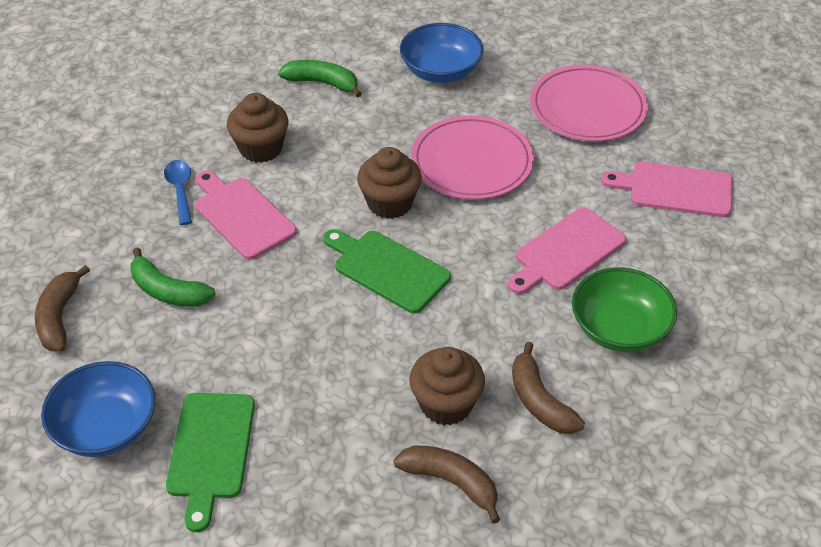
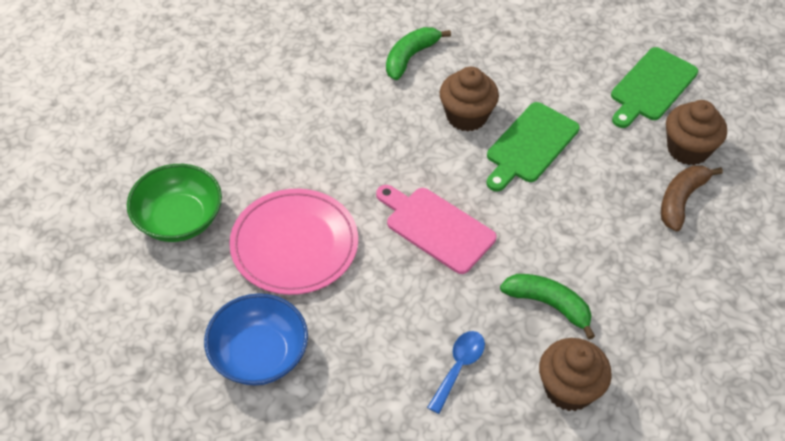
blue bowl: [41,361,156,457] [400,23,484,83] = 2 -> [204,293,308,385] = 1
brown banana: [35,265,90,351] [394,446,500,524] [512,341,585,434] = 3 -> [661,165,723,232] = 1
pink cutting board: [195,170,297,260] [508,207,626,294] [601,162,733,217] = 3 -> [376,185,496,274] = 1
pink plate: [411,115,534,200] [530,65,648,141] = 2 -> [229,189,358,295] = 1

